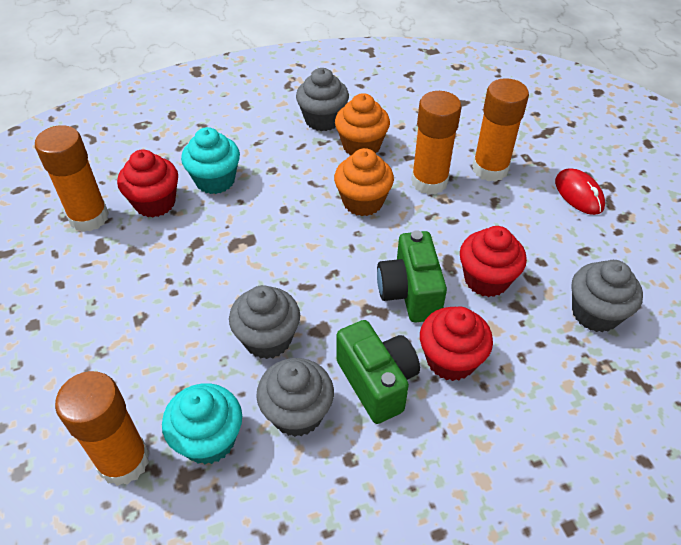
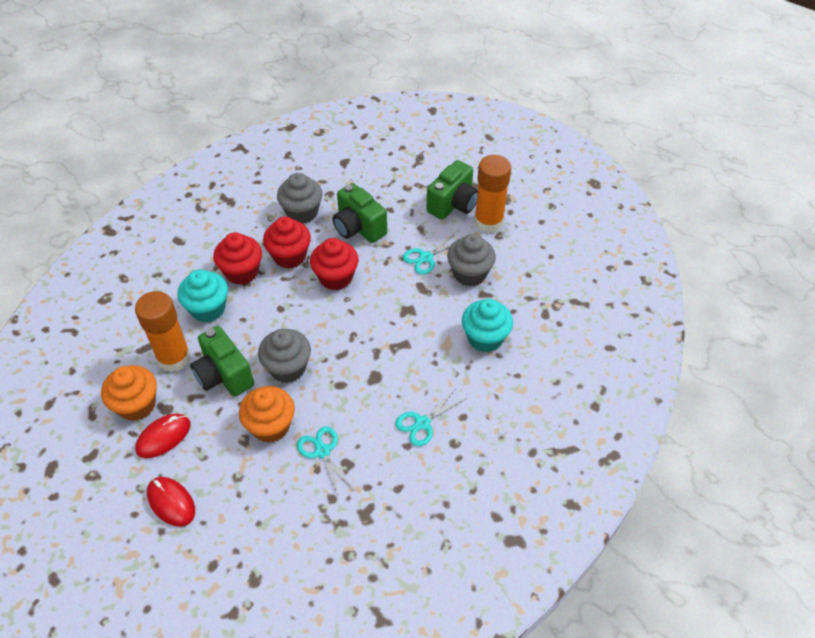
green camera: [336,320,420,424] [377,230,447,323] = 2 -> [190,326,254,397] [333,183,387,243] [427,160,478,220] = 3
grey cupcake: [229,285,300,359] [256,358,334,437] [296,68,349,131] [571,260,643,332] = 4 -> [258,329,311,383] [277,173,323,224] [447,234,496,286] = 3
orange glue stick: [35,125,109,232] [55,371,150,486] [411,91,462,195] [472,78,529,182] = 4 -> [135,291,191,372] [474,155,511,233] = 2
red mouse: [555,168,605,215] = 1 -> [135,414,190,458] [147,477,195,527] = 2
turquoise scissors: none = 0 -> [297,426,355,497] [395,389,467,446] [403,232,456,275] = 3

